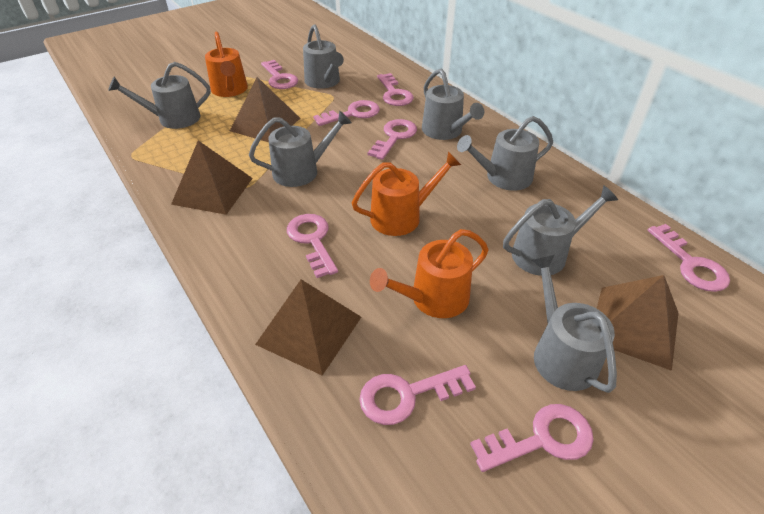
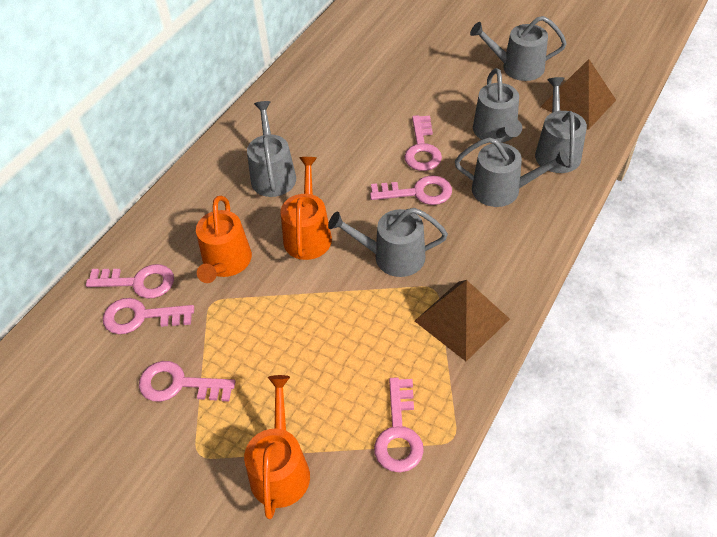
brown pyramid: [171,140,253,215] [230,77,300,142] [255,279,361,376] [597,275,678,371] = 4 -> [415,280,510,361] [541,59,616,130] = 2
grey watering can: [108,62,210,129] [249,111,352,187] [303,24,344,89] [422,68,484,140] [457,116,553,191] [503,185,618,276] [532,255,617,393] = 7 -> [247,101,296,197] [328,208,448,277] [455,137,569,207] [470,16,567,81] [473,68,522,143] [535,77,587,173] = 6
pink key: [261,60,298,89] [287,214,338,278] [313,100,380,126] [359,365,476,425] [368,119,417,160] [377,73,414,106] [470,404,594,472] [648,224,730,292] = 8 -> [86,264,174,298] [103,298,194,334] [139,361,235,402] [370,175,452,205] [374,377,424,472] [404,115,442,171] = 6

